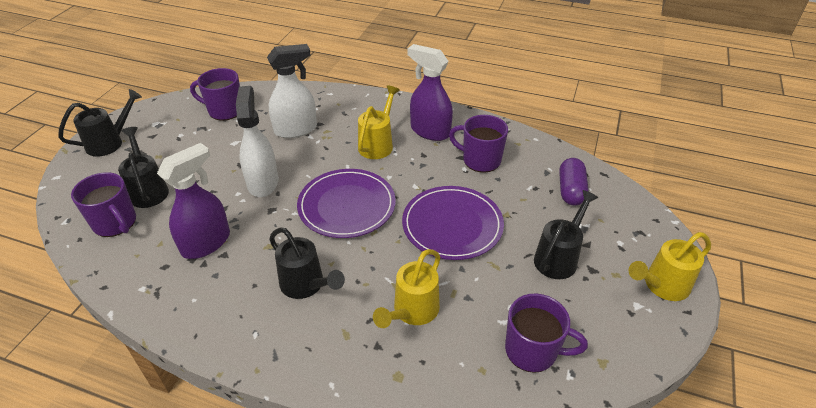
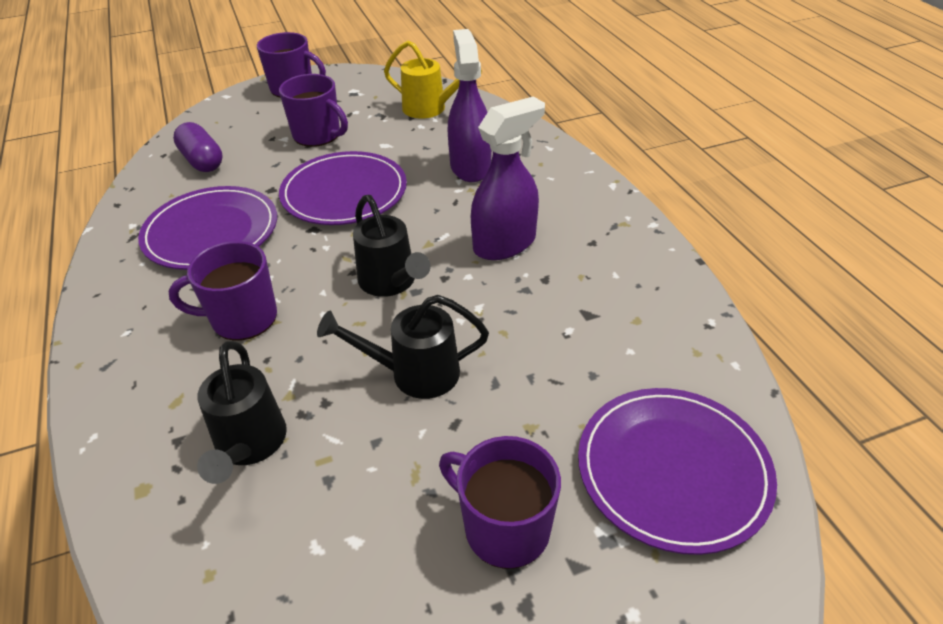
black watering can: [58,89,142,157] [118,127,169,208] [269,228,345,299] [534,190,599,279] = 4 -> [197,341,287,484] [317,295,489,399] [353,195,431,297] = 3
purple plate: [297,169,396,238] [402,186,504,260] = 2 -> [138,186,277,270] [279,151,407,225] [578,388,777,555] = 3
white spray bottle: [236,86,278,197] [267,44,317,138] = 2 -> none = 0
yellow watering can: [358,85,400,159] [373,249,440,328] [629,232,711,301] = 3 -> [384,41,482,119] = 1

